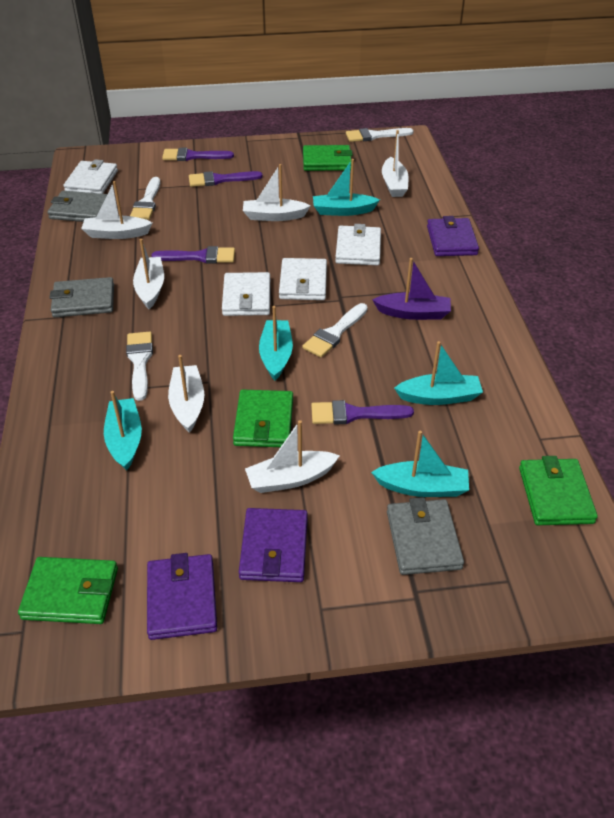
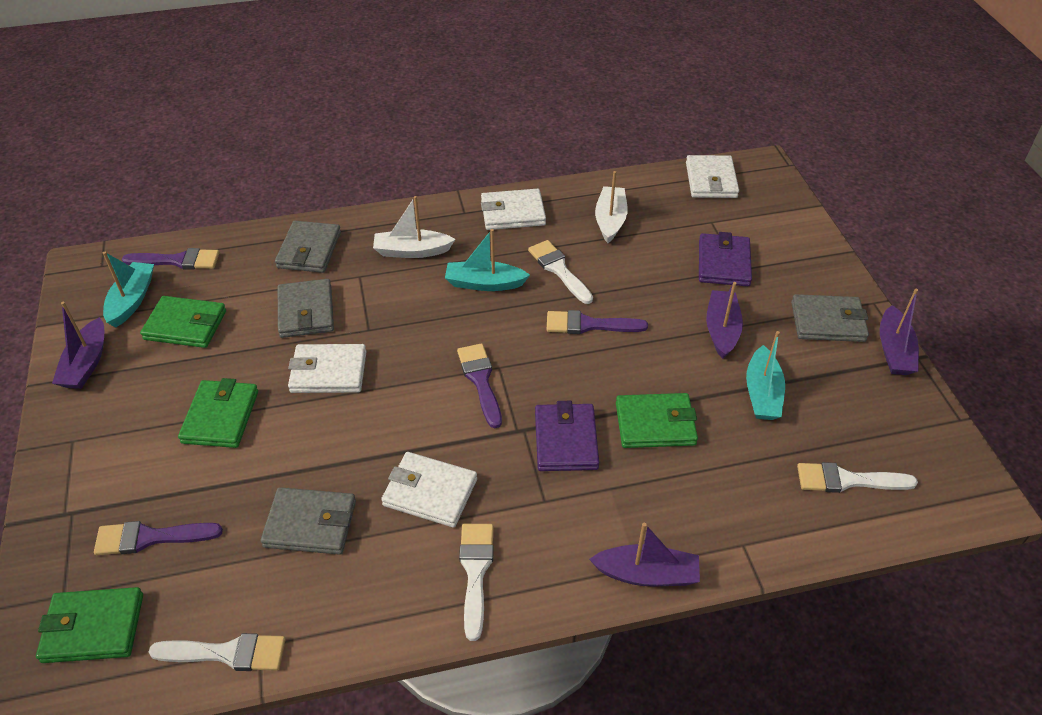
grey wallet: [47,191,107,222] [50,277,114,317] [387,497,464,575] = 3 -> [261,487,356,555] [275,221,341,273] [278,279,334,338] [791,294,869,342] = 4
purple boat: [372,258,451,320] = 1 -> [52,301,104,389] [589,523,700,586] [706,282,743,359] [880,289,919,375] = 4
purple wallet: [147,553,217,640] [239,508,308,582] [427,216,479,256] = 3 -> [535,401,599,471] [699,232,752,286] = 2
turquoise boat: [104,391,142,471] [259,306,293,381] [313,159,380,216] [371,431,469,497] [394,341,483,405] = 5 -> [103,252,154,328] [445,229,530,291] [746,331,785,420] = 3
white boat: [81,181,153,239] [133,239,164,309] [168,355,204,433] [243,164,311,221] [245,420,340,493] [382,130,409,197] = 6 -> [373,196,456,258] [595,171,628,243] = 2

